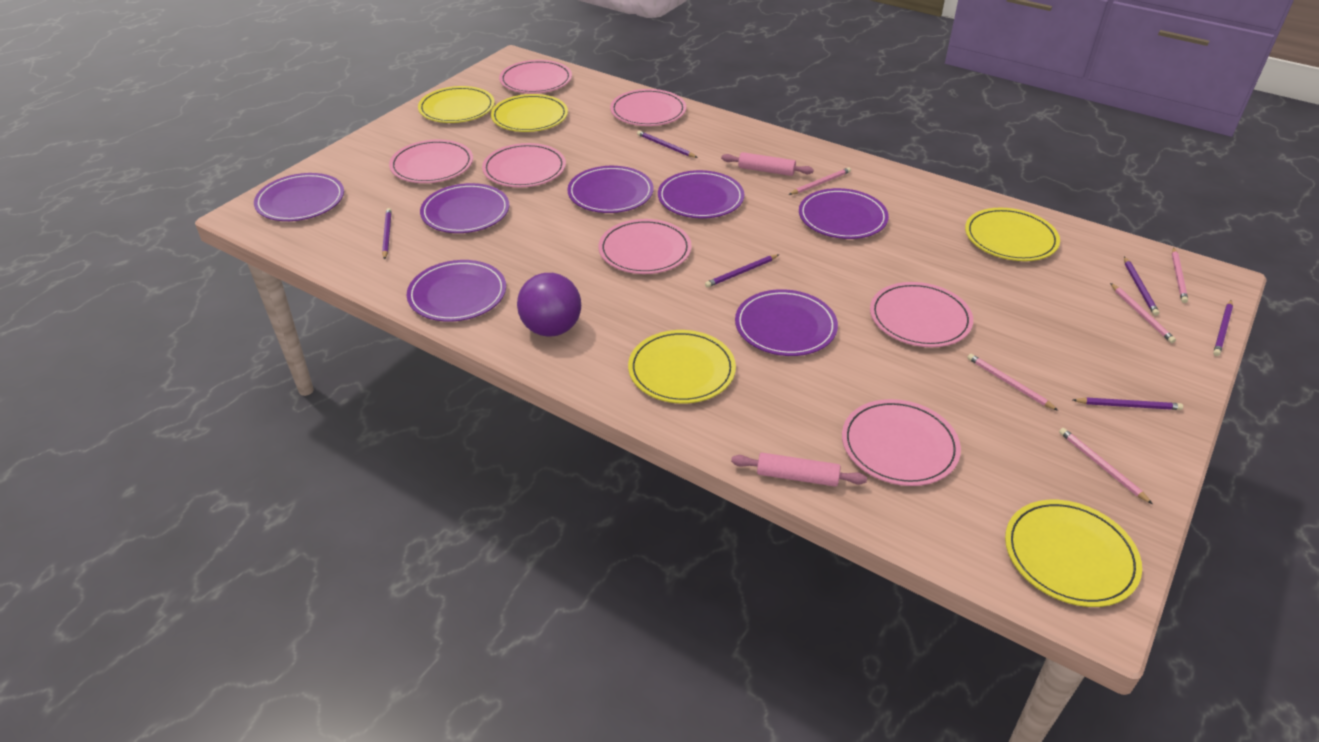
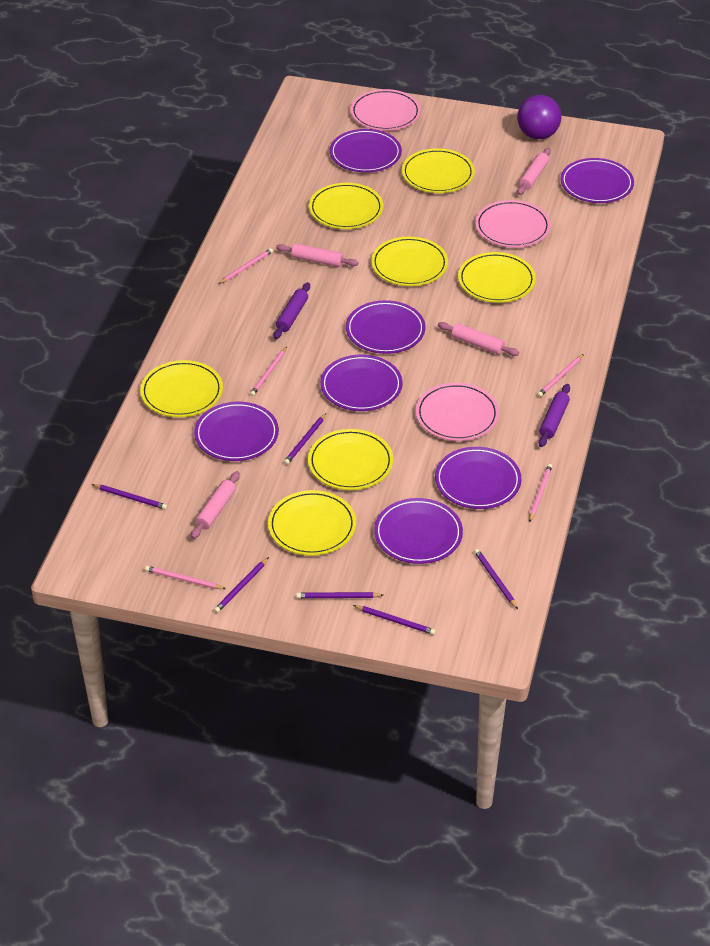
pink plate: [389,139,473,183] [482,143,566,188] [499,60,572,94] [599,219,692,274] [610,89,686,126] [842,399,961,486] [870,282,973,347] = 7 -> [351,89,421,131] [416,383,499,441] [475,200,551,248] = 3
pink rolling pin: [721,152,814,176] [731,453,867,487] = 2 -> [191,471,240,539] [276,243,359,267] [438,322,519,356] [517,148,551,195] = 4
purple rolling pin: none = 0 -> [274,282,310,339] [538,384,570,447] = 2
yellow plate: [418,86,495,123] [491,94,568,132] [628,330,736,404] [965,208,1060,261] [1005,500,1142,607] = 5 -> [140,360,223,417] [268,490,356,556] [308,429,394,490] [309,183,383,229] [371,237,448,286] [402,148,475,193] [458,252,536,303] = 7

